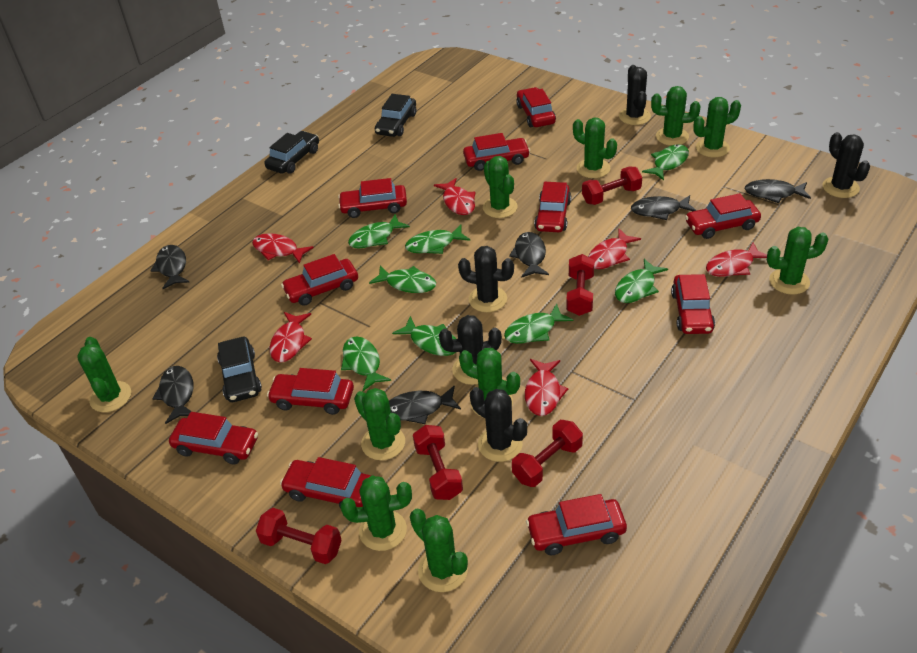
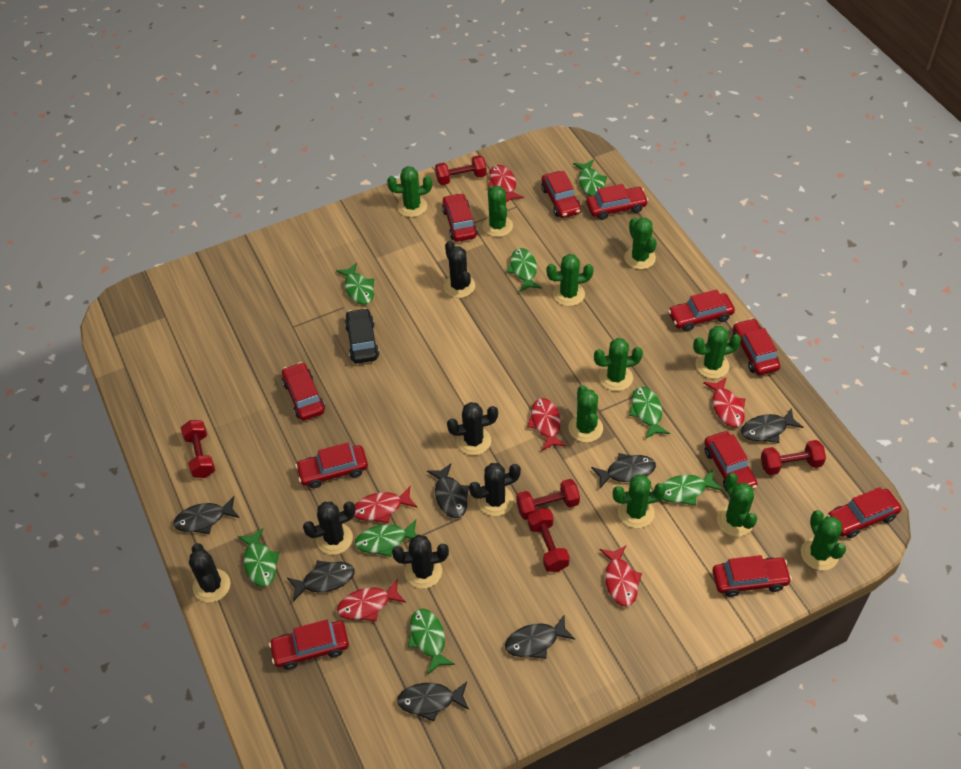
black cactus: [439,315,502,385] [458,246,514,312] [470,387,527,462] [619,65,651,125] [823,132,870,198] = 5 -> [189,543,230,602] [303,502,356,555] [392,535,449,589] [444,241,475,298] [447,402,498,455] [469,463,521,516] = 6
black car: [217,337,262,402] [264,131,319,174] [375,94,416,137] = 3 -> [345,308,379,364] = 1
black fish: [150,245,190,289] [152,366,193,424] [389,385,461,424] [509,232,549,278] [631,195,696,220] [744,179,811,203] = 6 -> [173,496,239,534] [287,560,355,602] [397,682,469,722] [427,463,469,518] [505,616,575,659] [591,453,656,489] [741,408,804,443] = 7

